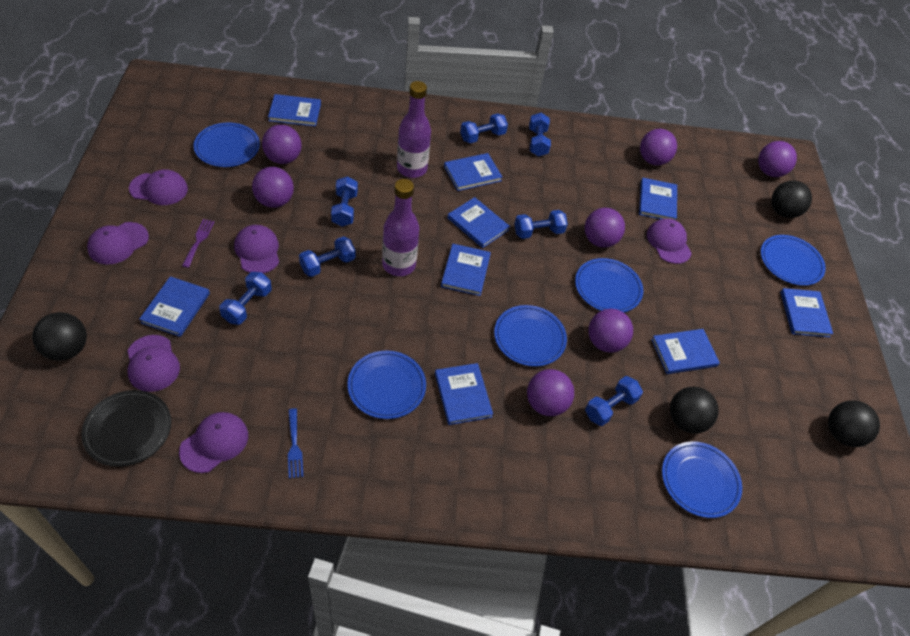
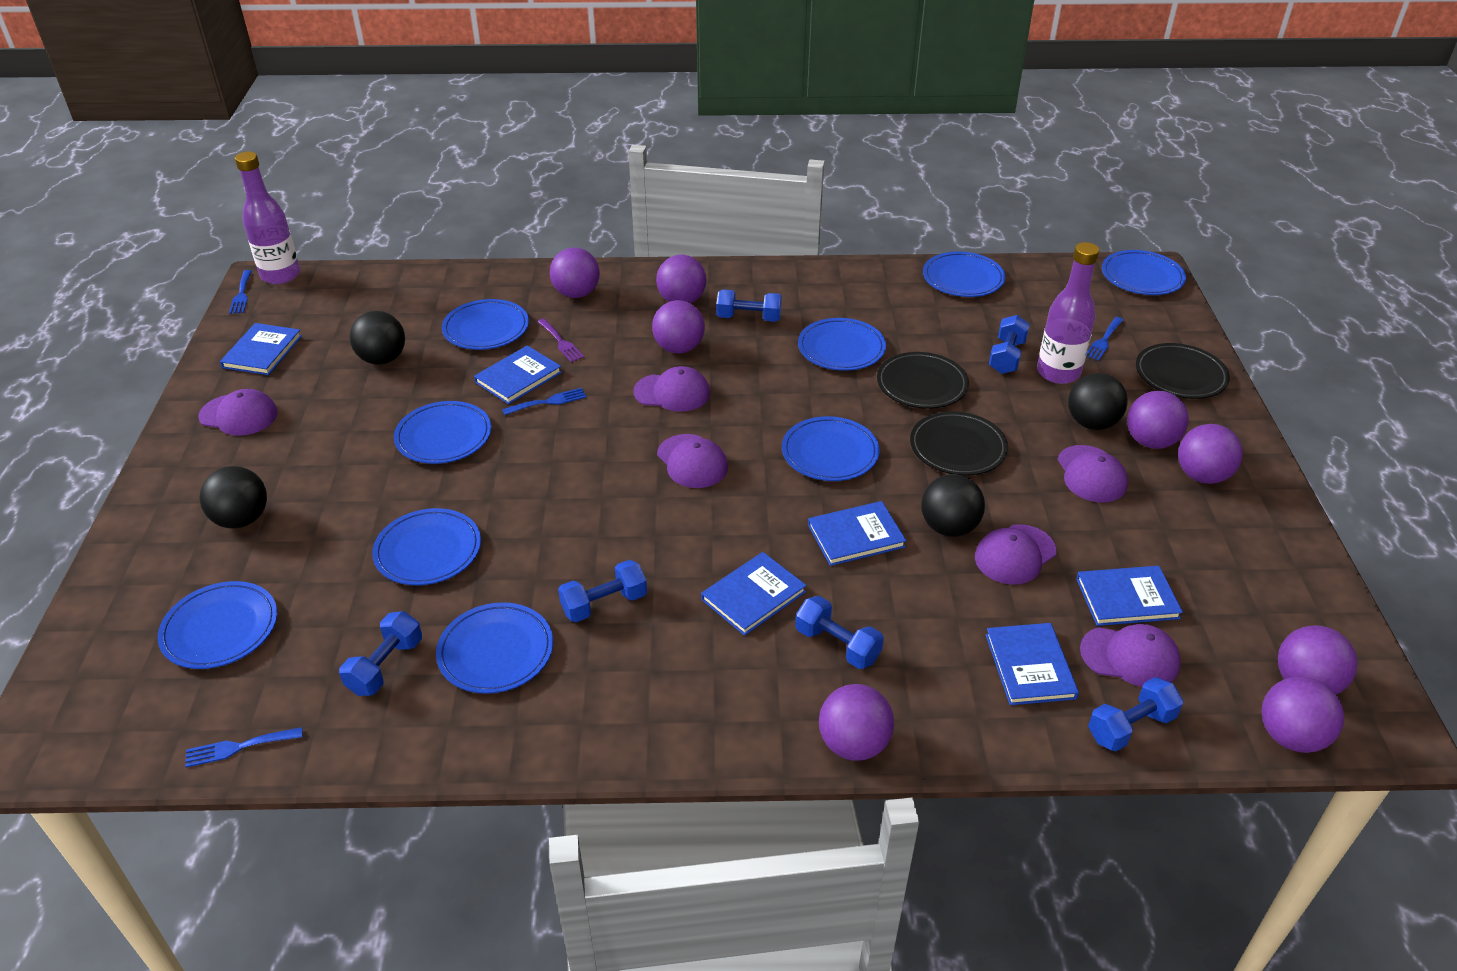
black plate: [81,390,171,467] = 1 -> [877,352,969,409] [910,411,1008,476] [1136,343,1230,399] = 3
blue book: [139,276,210,337] [268,94,321,126] [435,363,493,425] [441,244,491,296] [444,153,502,191] [447,197,510,248] [639,178,677,220] [651,329,720,374] [780,288,833,337] = 9 -> [220,323,302,375] [474,346,562,404] [701,552,807,636] [808,501,906,566] [986,623,1079,705] [1076,566,1183,626] = 6
blue dumbbell: [219,272,271,325] [299,236,355,277] [331,176,358,226] [460,113,508,143] [514,210,568,239] [529,113,551,157] [585,376,643,426] = 7 -> [339,611,422,696] [558,560,647,622] [716,289,782,322] [795,596,884,669] [989,315,1030,374] [1088,677,1184,751] = 6
blue fork: [288,408,303,478] = 1 -> [185,727,303,768] [229,270,252,314] [502,388,586,415] [1086,317,1123,361] = 4
blue plate: [194,123,260,167] [347,351,426,419] [494,305,567,367] [575,258,643,312] [662,441,742,518] [761,235,826,286] = 6 -> [158,581,277,669] [372,508,481,585] [394,401,491,464] [436,602,553,694] [442,299,529,350] [782,416,879,481] [798,318,886,371] [923,251,1005,297] [1102,250,1186,295] = 9
purple ball: [252,167,294,208] [262,125,302,164] [527,369,574,416] [585,208,625,248] [589,309,633,353] [640,129,677,165] [758,141,797,177] = 7 -> [550,247,600,298] [652,300,705,354] [656,255,707,303] [819,684,894,761] [1127,391,1189,449] [1178,424,1243,484] [1261,677,1344,753] [1278,625,1358,694] = 8

